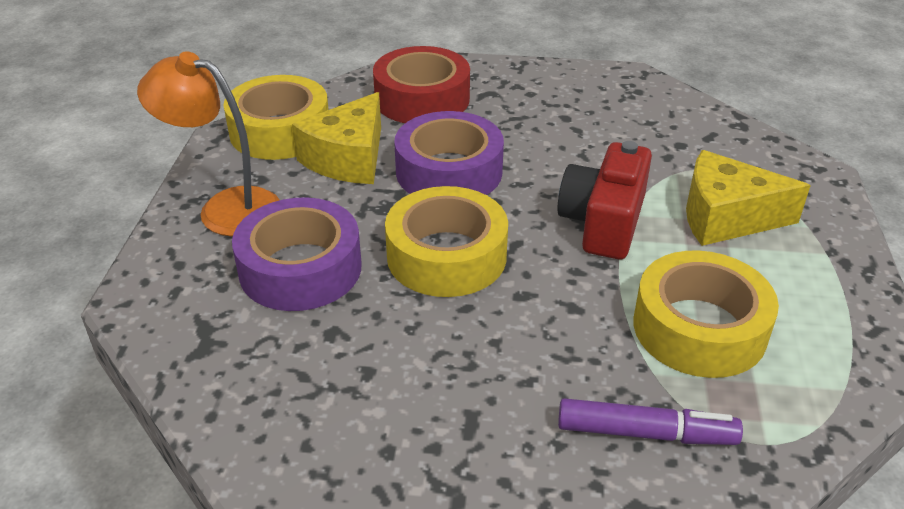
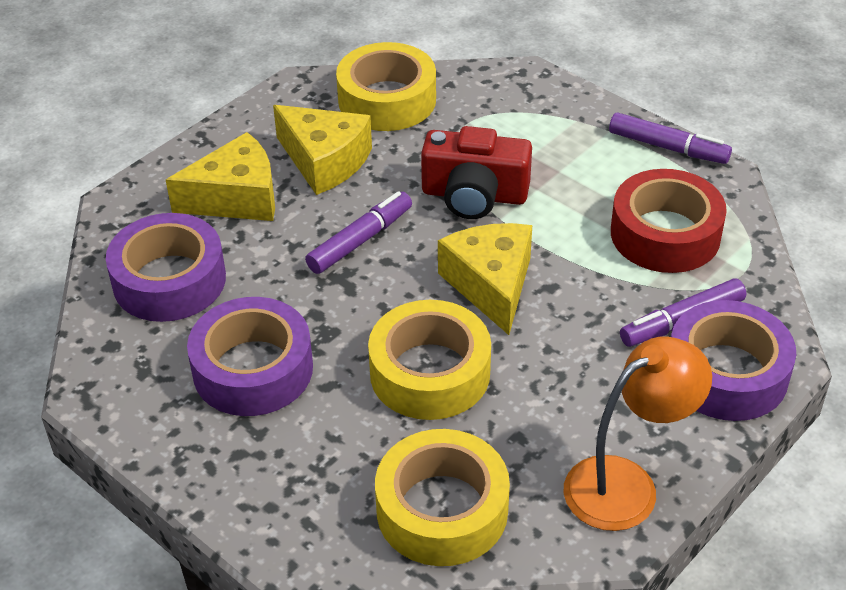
purple marker: [558,398,743,445] = 1 -> [305,191,412,274] [609,112,732,164] [620,278,746,347] = 3
purple tape: [232,197,362,311] [394,111,504,195] = 2 -> [106,213,226,322] [187,297,313,416] [671,300,796,421] = 3
yellow cheese: [292,92,381,184] [686,150,811,246] = 2 -> [166,132,275,221] [273,105,372,195] [438,223,532,335] = 3

